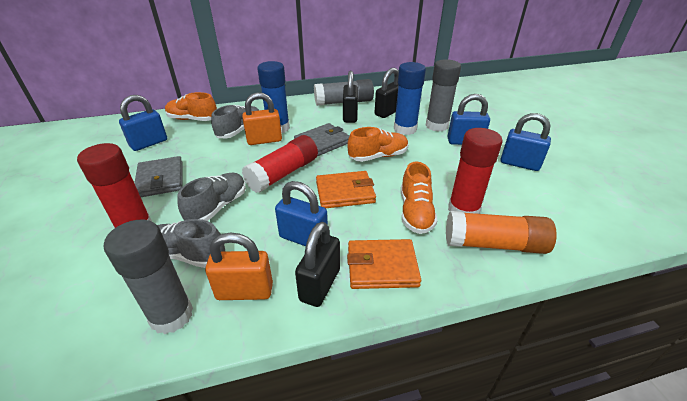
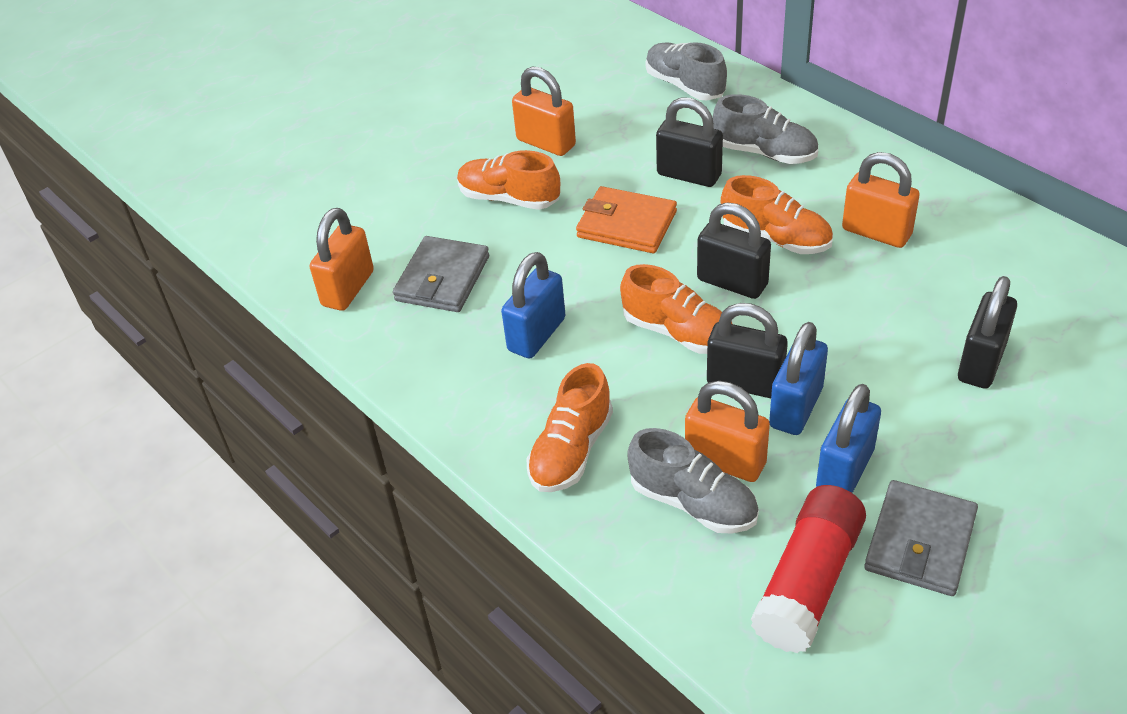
black padlock: [295,222,340,307] [343,71,358,123] [375,68,399,118] = 3 -> [656,97,723,187] [697,203,771,299] [707,303,788,399] [958,276,1017,389] = 4
blue glue stick: [257,61,290,133] [394,62,426,135] = 2 -> none = 0
blue padlock: [119,95,167,151] [275,181,328,246] [447,94,490,145] [501,113,551,171] = 4 -> [501,252,566,359] [769,322,828,435] [816,384,881,493] = 3
grey glue stick: [104,220,193,334] [314,79,374,106] [426,59,461,132] = 3 -> none = 0
orange glue stick: [446,211,557,254] = 1 -> none = 0
orange padlock: [205,233,273,300] [242,92,282,145] = 2 -> [310,208,374,311] [512,66,576,156] [685,381,770,482] [842,152,920,248] = 4
orange shoe: [165,92,217,121] [347,127,409,162] [401,161,438,234] = 3 -> [457,150,560,210] [527,363,613,492] [620,264,732,354] [721,175,833,254] = 4
orange wallet: [316,171,376,208] [347,239,421,289] = 2 -> [576,186,677,253] = 1
red glue stick: [77,143,152,229] [242,135,318,193] [448,128,503,214] = 3 -> [751,485,866,653] = 1

